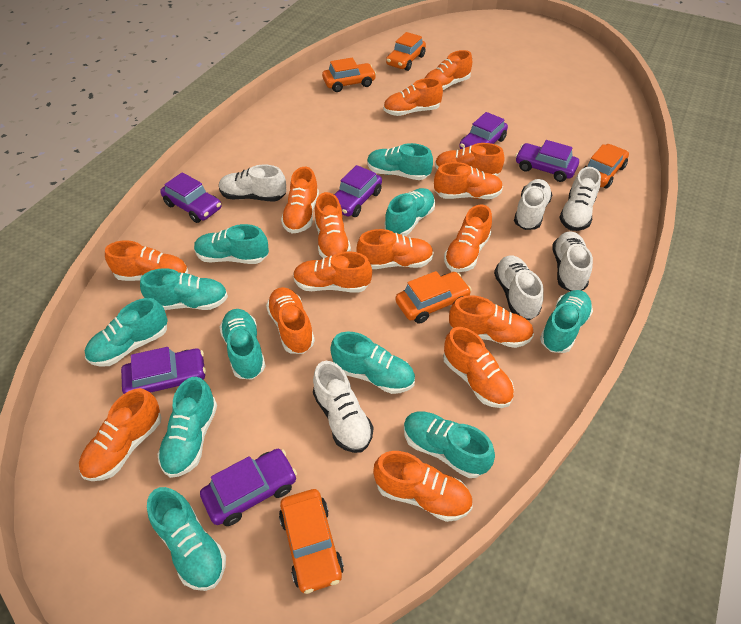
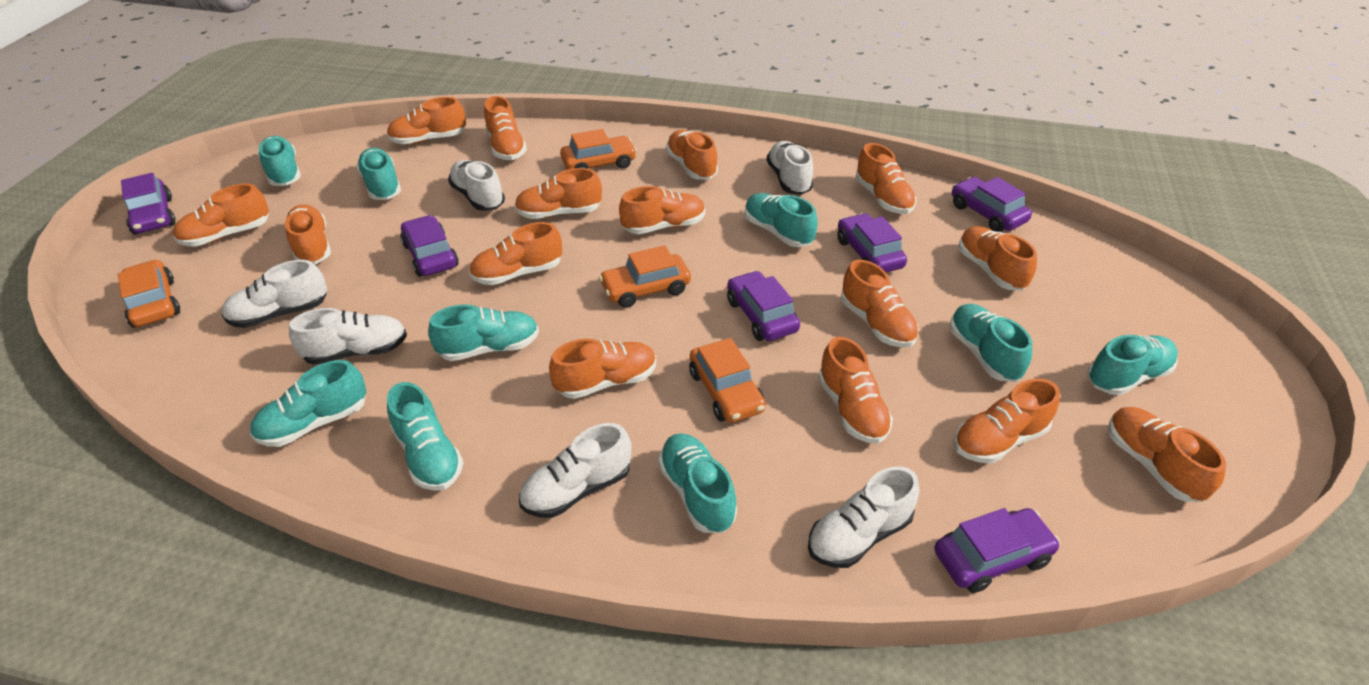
orange car: [279,489,344,594] [322,58,376,92] [386,32,426,71] [396,271,472,324] [584,144,629,188] = 5 -> [118,259,180,328] [560,129,637,170] [599,245,691,308] [689,338,766,423] = 4
turquoise shoe: [85,298,168,367] [140,268,228,310] [147,487,226,591] [158,377,217,478] [194,224,269,264] [220,309,265,380] [330,332,415,394] [367,143,433,180] [385,188,435,236] [404,412,495,478] [540,290,593,353] = 11 -> [250,360,366,447] [258,136,301,186] [357,148,401,200] [387,382,463,491] [428,305,539,361] [658,433,737,533] [744,193,818,247] [949,304,1032,382] [1087,335,1178,395] = 9

